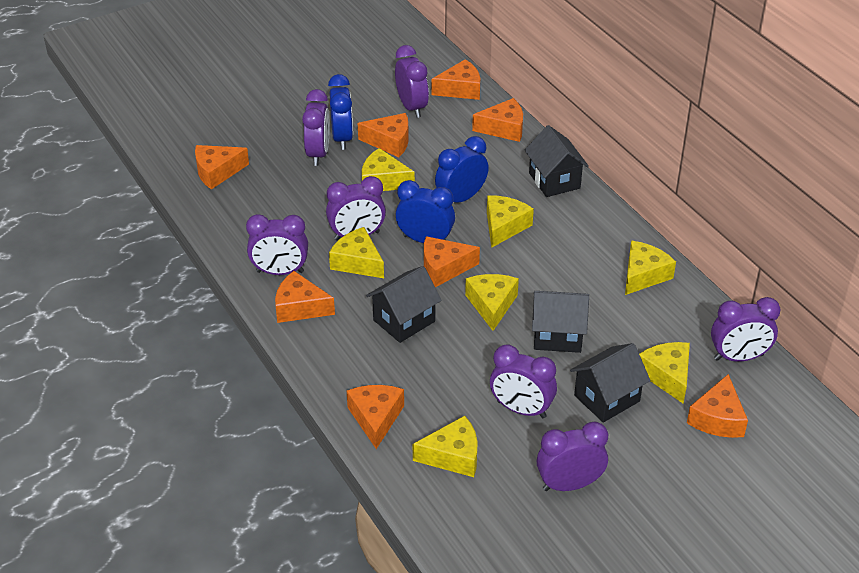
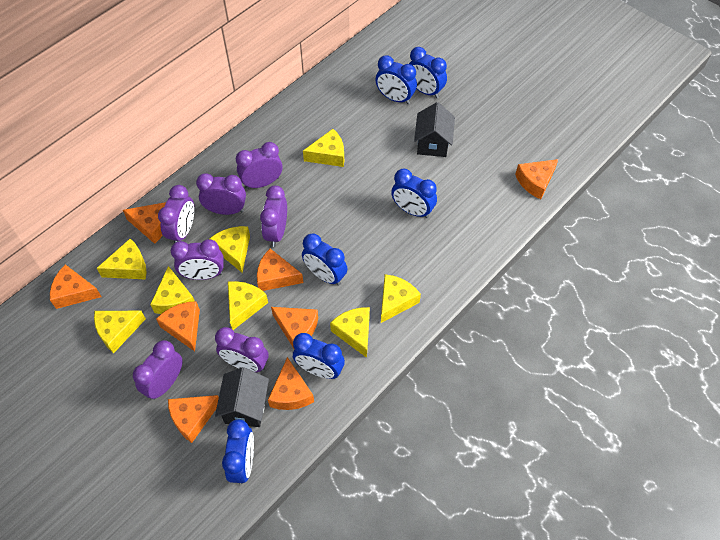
black house: [366,266,442,343] [524,125,589,197] [532,291,589,353] [570,343,651,422] = 4 -> [215,367,269,427] [414,102,455,157] = 2
blue clock: [328,74,353,150] [396,180,455,243] [435,136,489,202] = 3 -> [222,419,254,484] [293,333,345,379] [302,233,347,286] [375,55,417,104] [391,169,437,218] [409,47,447,98] = 6
yellow cheese: [329,227,384,278] [362,148,415,191] [413,416,477,477] [465,274,519,331] [487,195,534,248] [625,241,676,295] [639,342,690,404] = 7 -> [94,311,146,353] [97,239,147,280] [150,266,194,314] [209,226,250,273] [228,281,268,330] [303,129,344,167] [330,307,370,358] [381,274,421,323] = 8

